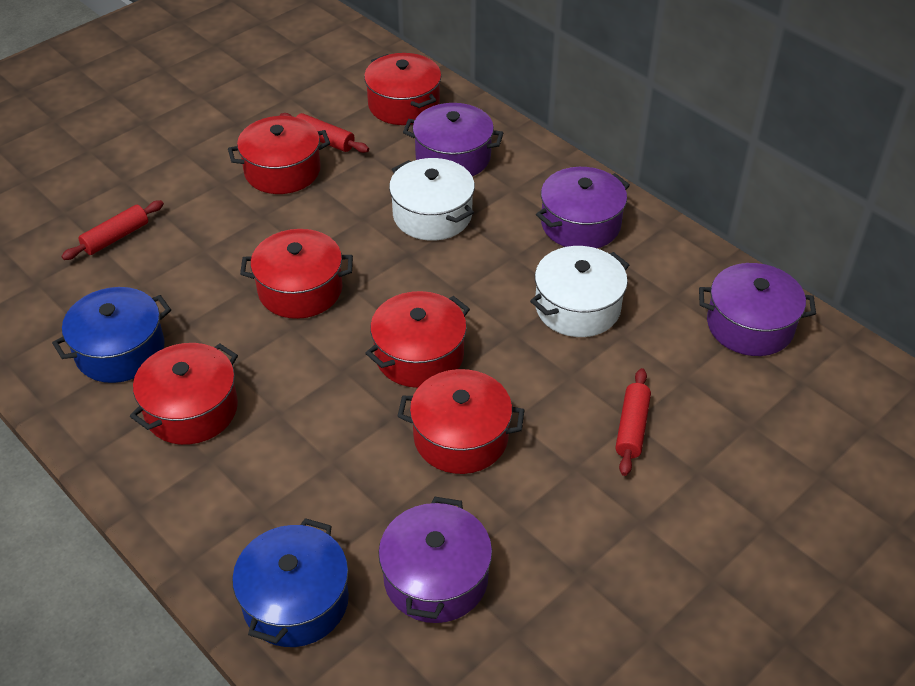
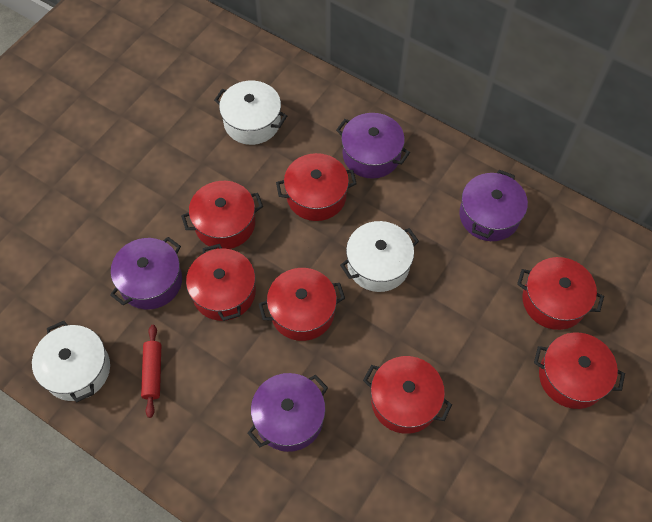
blue pot: [52,287,171,383] [232,518,349,647] = 2 -> none = 0
red pot: [130,343,238,445] [228,116,330,194] [240,229,353,319] [364,53,441,125] [365,291,470,388] [397,369,524,474] = 6 -> [181,181,263,249] [186,244,256,321] [259,268,345,341] [276,153,357,221] [363,356,452,434] [517,257,604,330] [534,332,625,409] = 7
red rolling pin: [61,200,164,260] [280,113,369,153] [615,368,651,476] = 3 -> [141,325,161,418] = 1
white pot: [389,158,475,241] [530,246,629,337] = 2 -> [32,321,110,403] [214,80,287,145] [340,221,419,292] = 3

